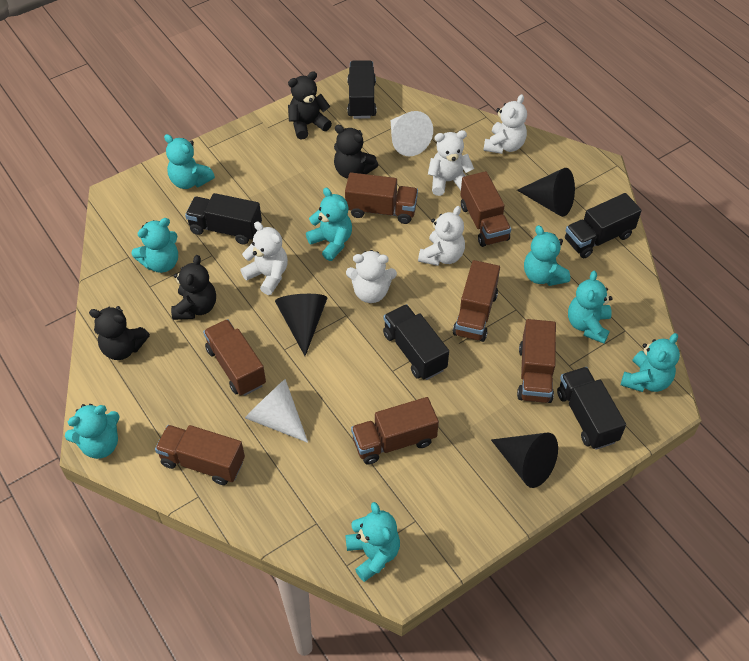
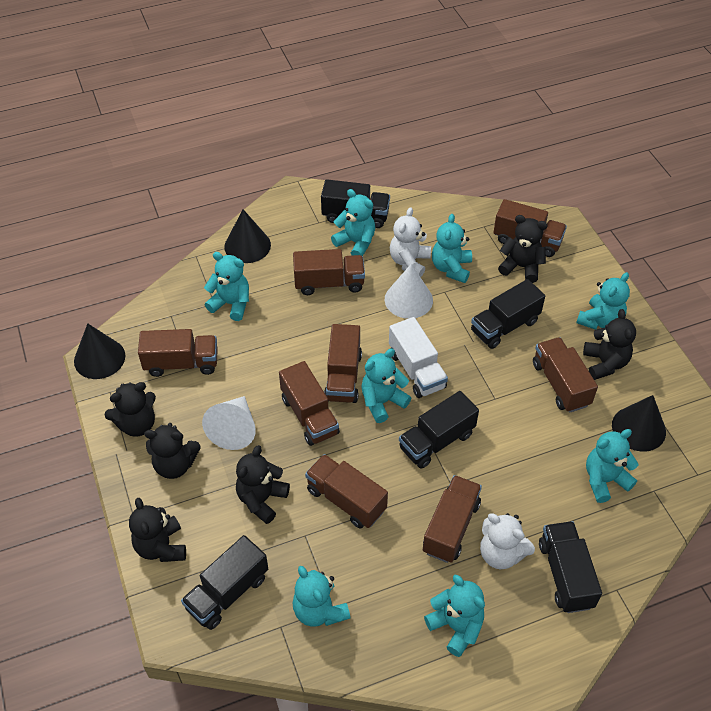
black teddy bear: [89,306,150,360] [171,255,216,320] [288,71,332,140] [334,125,378,179] = 4 -> [105,382,156,437] [129,498,186,562] [144,423,201,479] [236,445,290,524] [498,215,548,283] [583,309,636,380] = 6
brown truck: [155,425,245,485] [203,319,266,396] [345,172,418,224] [351,397,439,465] [453,260,500,342] [460,171,511,247] [517,319,556,403] = 7 -> [138,329,218,377] [279,361,340,446] [293,249,365,295] [305,454,388,529] [324,324,362,403] [423,475,482,563] [493,199,567,257] [533,337,598,412] = 8
white teddy bear: [240,221,288,295] [346,250,397,303] [418,206,465,266] [428,130,474,196] [483,94,527,154] = 5 -> [390,207,431,277] [480,513,535,569] = 2
white truck: none = 0 -> [389,317,448,398] = 1

